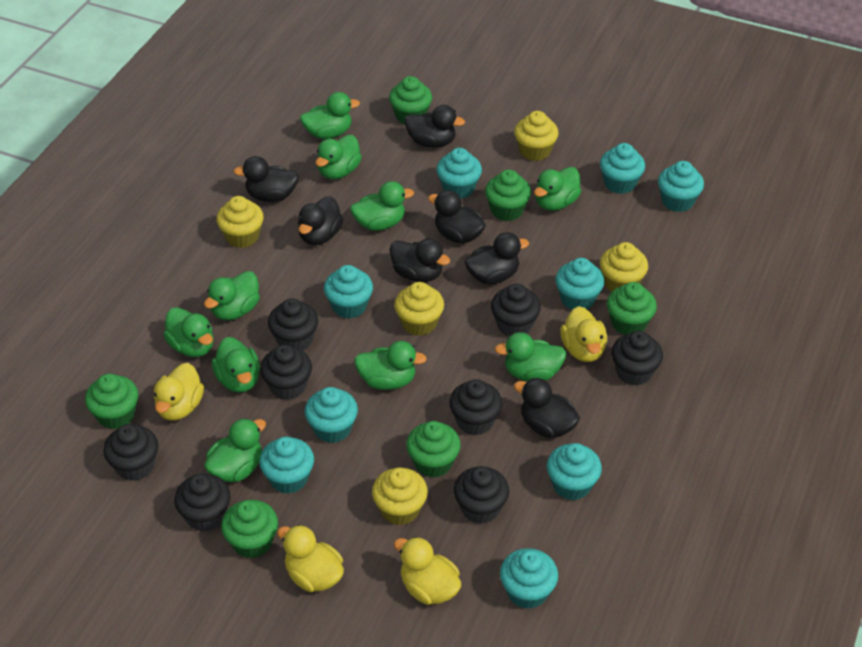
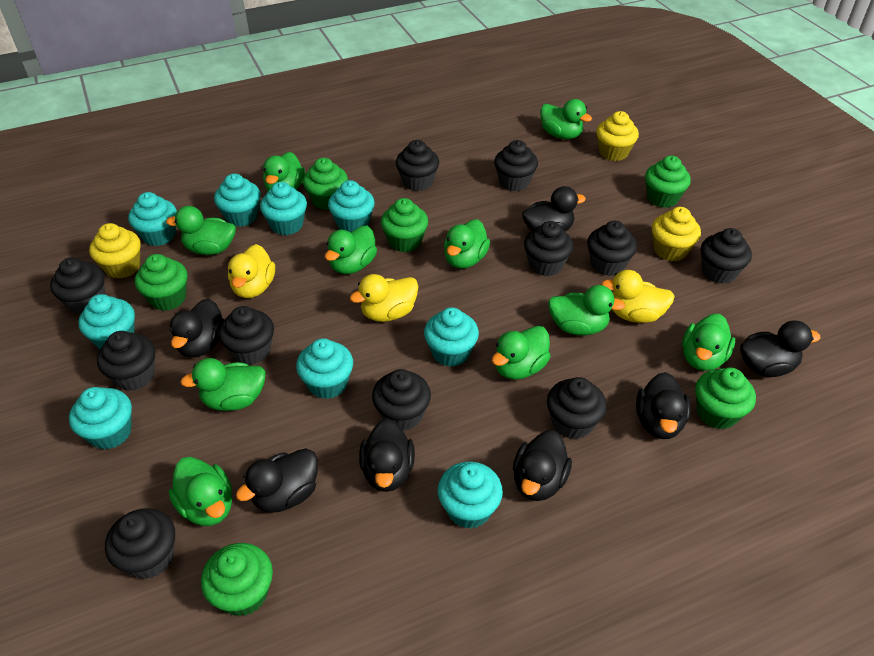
black cupcake: [103,424,158,481] [174,474,231,532] [260,345,312,400] [268,298,318,351] [449,379,502,435] [454,466,509,524] [491,284,541,336] [612,331,663,386] = 8 -> [50,258,105,315] [97,331,155,391] [105,508,175,579] [219,306,274,365] [372,369,431,431] [396,140,439,191] [494,140,538,191] [524,221,573,276] [547,377,607,439] [587,221,637,276] [701,228,752,284] = 11
yellow cupcake: [216,196,264,248] [372,468,428,525] [394,282,444,336] [514,111,559,161] [600,242,648,292] = 5 -> [89,223,140,279] [596,111,639,161] [652,207,701,261] = 3
yellow duck: [154,363,204,421] [277,525,344,592] [394,537,461,605] [560,306,607,362] = 4 -> [228,244,275,298] [350,274,418,322] [601,270,675,323] = 3

